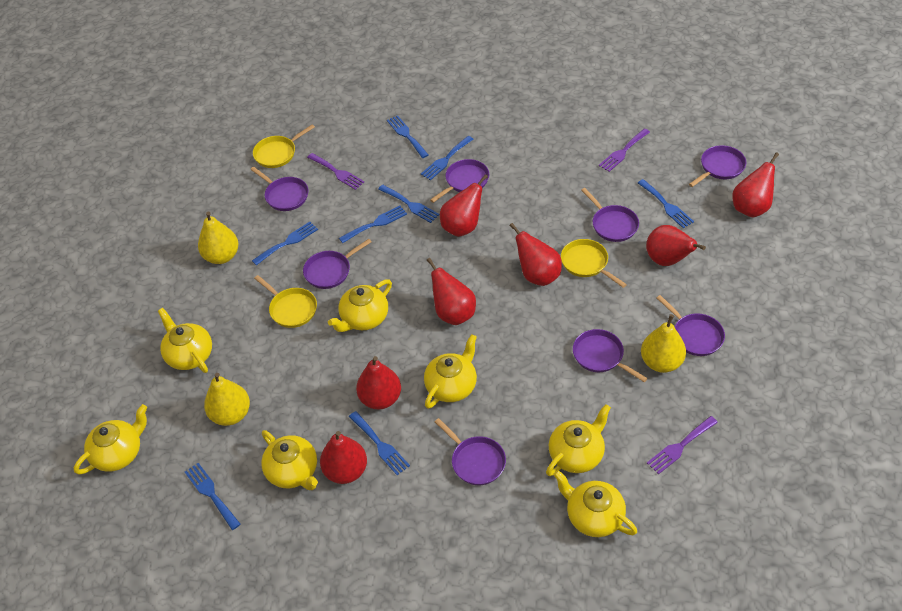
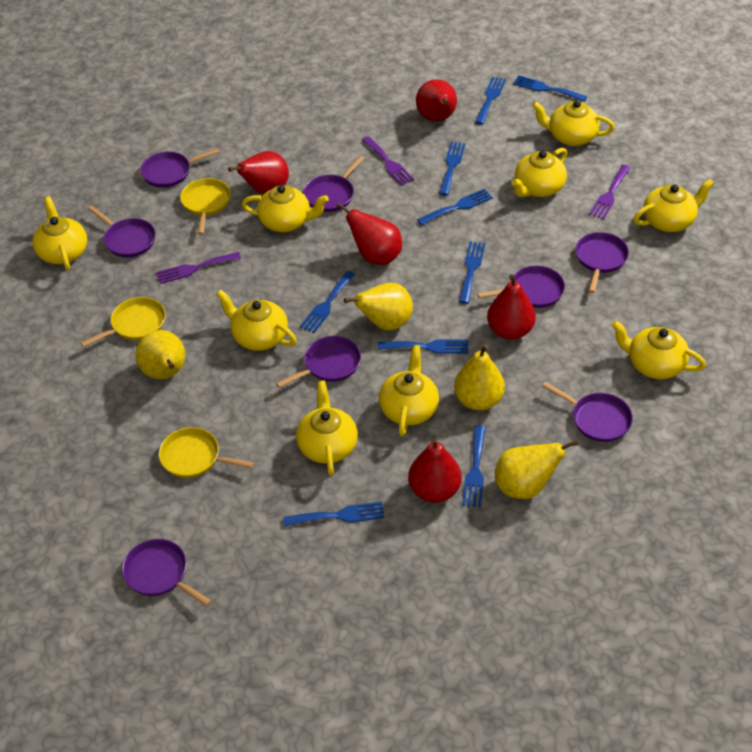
blue fork: [185,463,241,530] [252,222,318,265] [339,205,407,243] [349,411,410,475] [378,185,439,223] [387,115,429,158] [421,136,474,180] [638,179,694,228] = 8 -> [283,502,384,526] [300,271,355,333] [378,339,468,354] [417,189,493,225] [439,142,465,195] [459,241,485,304] [462,425,486,507] [475,77,506,125] [513,75,587,102] = 9
red pear: [320,431,367,484] [356,356,401,409] [427,258,476,325] [440,174,488,237] [509,223,562,286] [646,225,706,266] [732,152,779,218] = 7 -> [228,151,289,194] [336,203,402,265] [408,438,462,503] [416,79,457,122] [487,274,536,340] = 5
yellow pear: [198,211,239,264] [204,373,250,426] [641,314,686,373] = 3 -> [136,330,185,379] [344,283,413,331] [454,344,505,410] [495,440,578,499] = 4
yellow teapot: [74,404,147,474] [158,308,212,373] [261,430,318,490] [328,279,392,332] [424,334,477,409] [546,404,611,476] [553,470,637,537] = 7 -> [32,196,87,270] [216,290,297,351] [242,185,329,232] [296,381,358,476] [379,345,439,436] [511,148,567,197] [532,100,615,146] [612,321,706,379] [634,179,714,232] = 9

